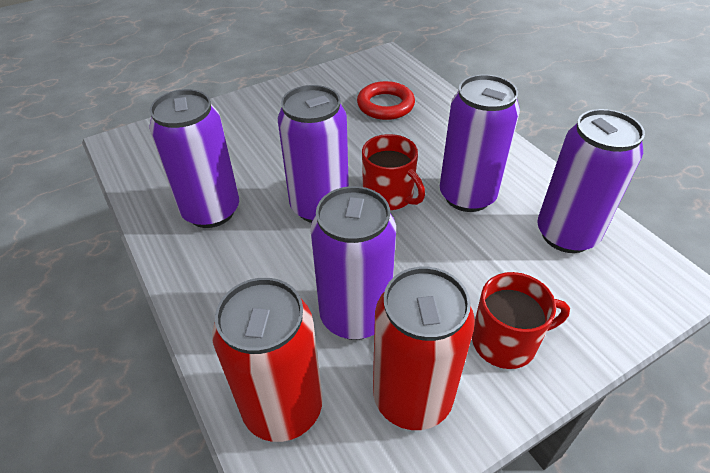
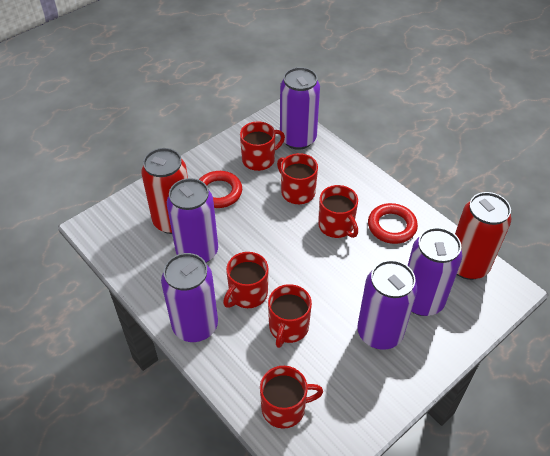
red mug: [362,134,425,210] [472,272,570,369] = 2 -> [223,252,268,308] [240,121,285,171] [260,366,323,429] [268,284,312,348] [277,153,318,204] [318,185,358,238] = 6
red ring: [357,81,415,120] = 1 -> [199,171,242,208] [368,203,418,244] = 2

